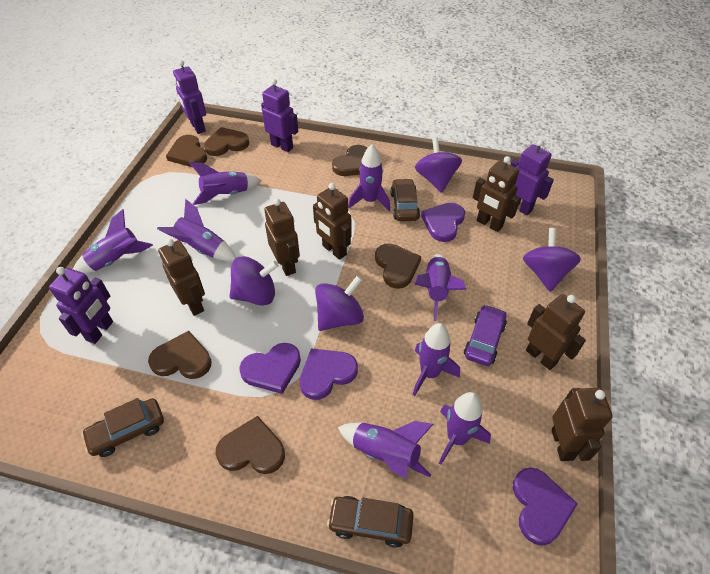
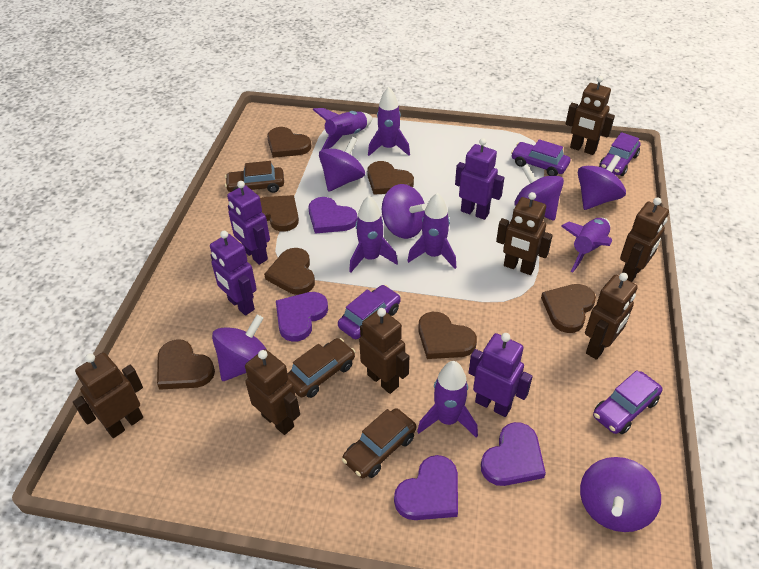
brown heart: [148,331,211,379] [166,135,207,167] [204,127,249,156] [215,416,285,474] [332,145,367,176] [375,243,421,289] = 6 -> [157,339,215,390] [260,195,299,232] [264,248,315,295] [267,127,311,158] [367,161,414,195] [418,312,477,359] [541,284,596,333] = 7
brown robot: [158,239,205,316] [264,198,300,276] [313,183,351,260] [473,156,521,232] [526,294,586,370] [551,388,613,461] = 6 -> [73,352,143,438] [245,349,300,435] [359,308,409,394] [496,192,553,275] [566,76,615,155] [585,273,638,360] [620,197,669,282] = 7
purple car: [464,304,507,366] = 1 -> [338,285,401,339] [511,139,570,176] [593,370,662,434] [599,132,641,176] = 4
purple rocket: [73,209,153,274] [157,199,236,261] [189,162,262,205] [338,421,433,479] [348,144,390,211] [412,323,460,396] [414,254,466,321] [439,392,491,465] = 8 -> [313,108,373,150] [349,196,398,272] [368,87,410,156] [407,193,456,269] [417,361,478,438] [561,218,612,272] = 6
purple spinning top: [230,256,279,306] [315,276,364,331] [415,137,462,193] [523,228,581,292] = 4 -> [212,314,267,381] [319,137,365,192] [382,184,427,239] [515,164,564,221] [578,155,626,210] [580,457,661,532] = 6

